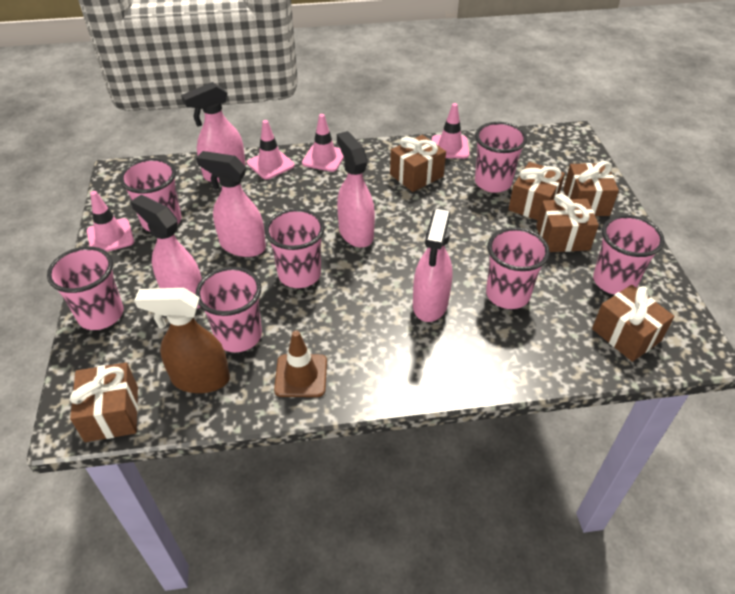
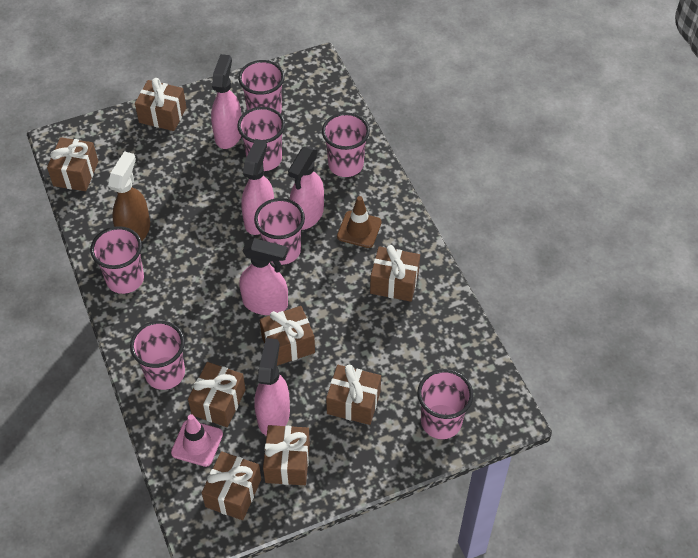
brown gift: [70,363,138,442] [390,135,446,192] [508,162,565,220] [536,194,599,252] [563,161,619,216] [592,285,674,362] = 6 -> [47,137,98,191] [135,78,187,131] [188,362,246,427] [202,451,261,520] [260,306,315,366] [263,425,310,485] [326,365,381,425] [370,245,420,302] = 8
pink traffic cone: [87,191,134,252] [247,120,295,180] [302,114,344,172] [432,103,469,158] = 4 -> [171,414,223,467] = 1

